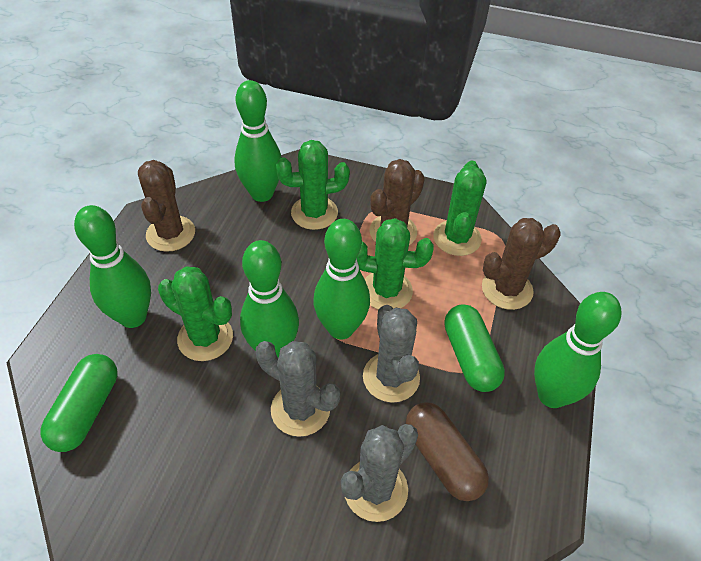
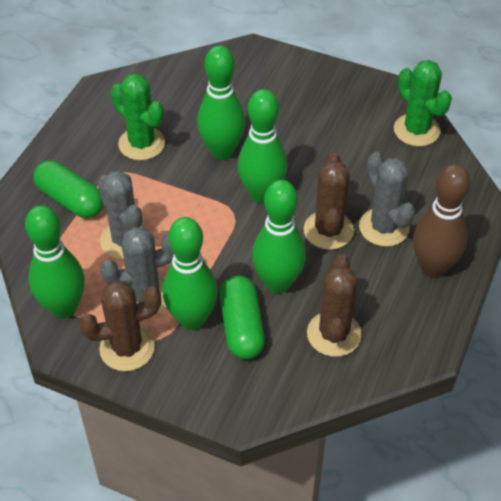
brown bowling pin: none = 0 -> [413,164,470,278] = 1
brown capsule: [406,402,489,501] = 1 -> none = 0
green cactus: [158,266,233,361] [276,140,350,230] [357,218,434,310] [433,160,486,256] = 4 -> [111,73,165,160] [394,60,452,147] = 2

